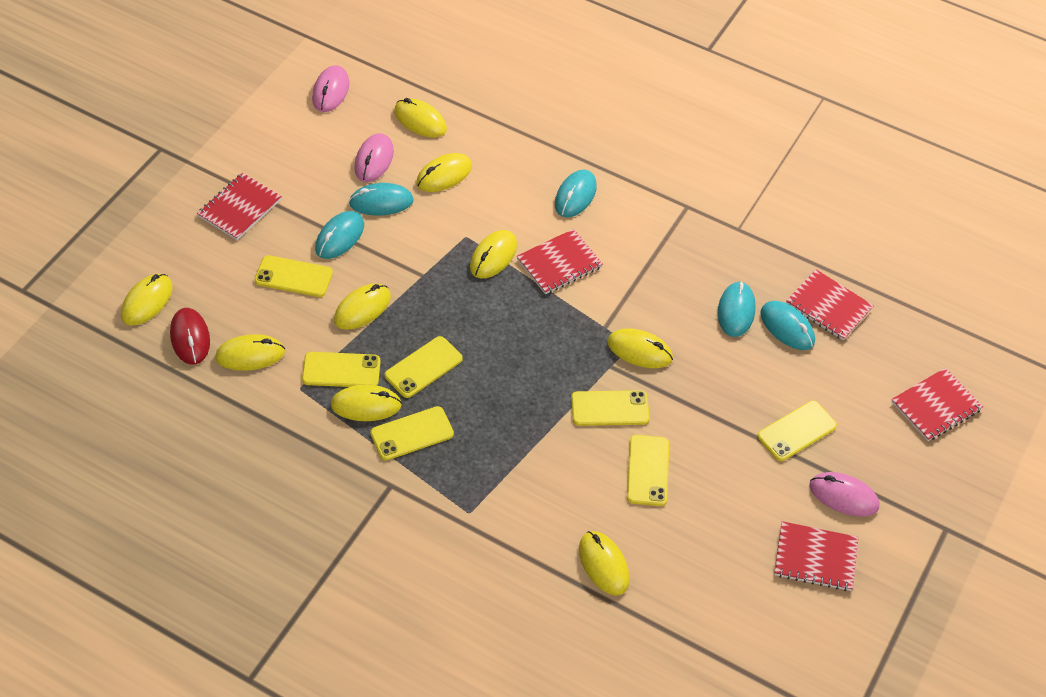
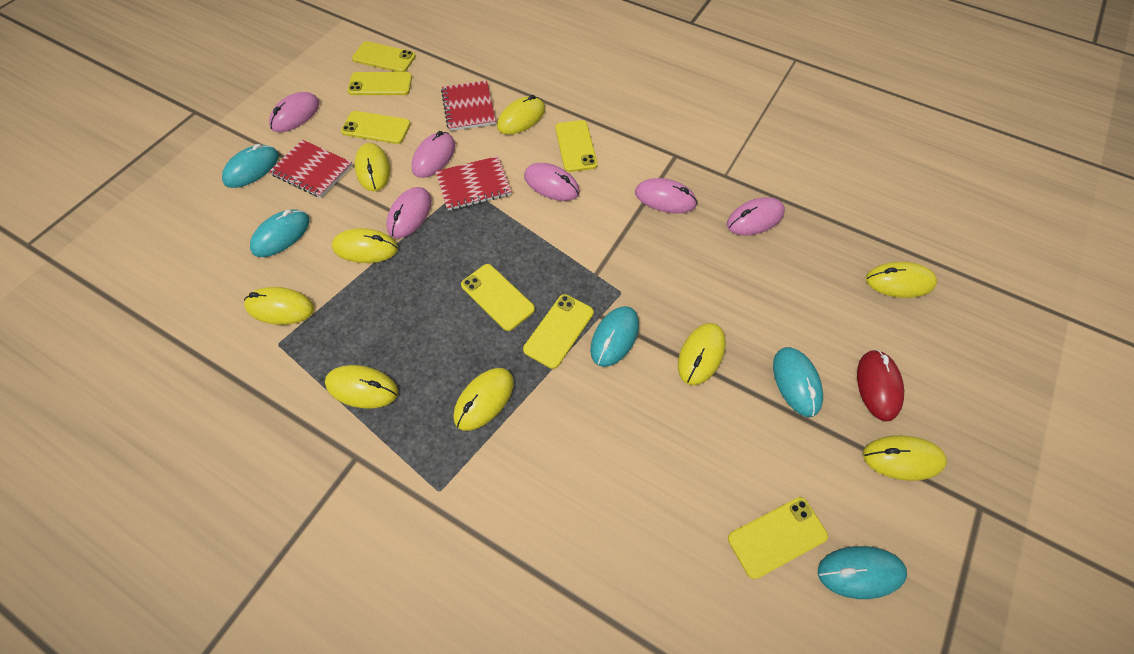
pink mouse: [312,65,349,112] [354,133,394,182] [809,472,879,517] = 3 -> [269,92,320,132] [386,187,432,238] [412,131,456,178] [524,163,580,201] [635,178,698,213] [727,197,785,236] = 6
red notebook: [197,173,282,240] [517,229,603,294] [774,521,858,591] [786,270,874,340] [891,368,983,441] = 5 -> [269,140,353,198] [436,156,512,211] [441,80,496,131] = 3

